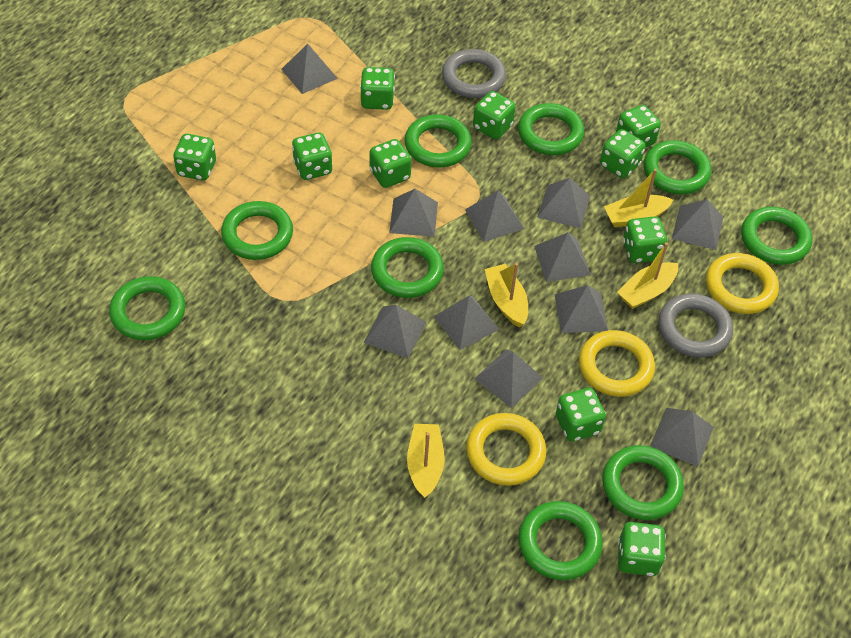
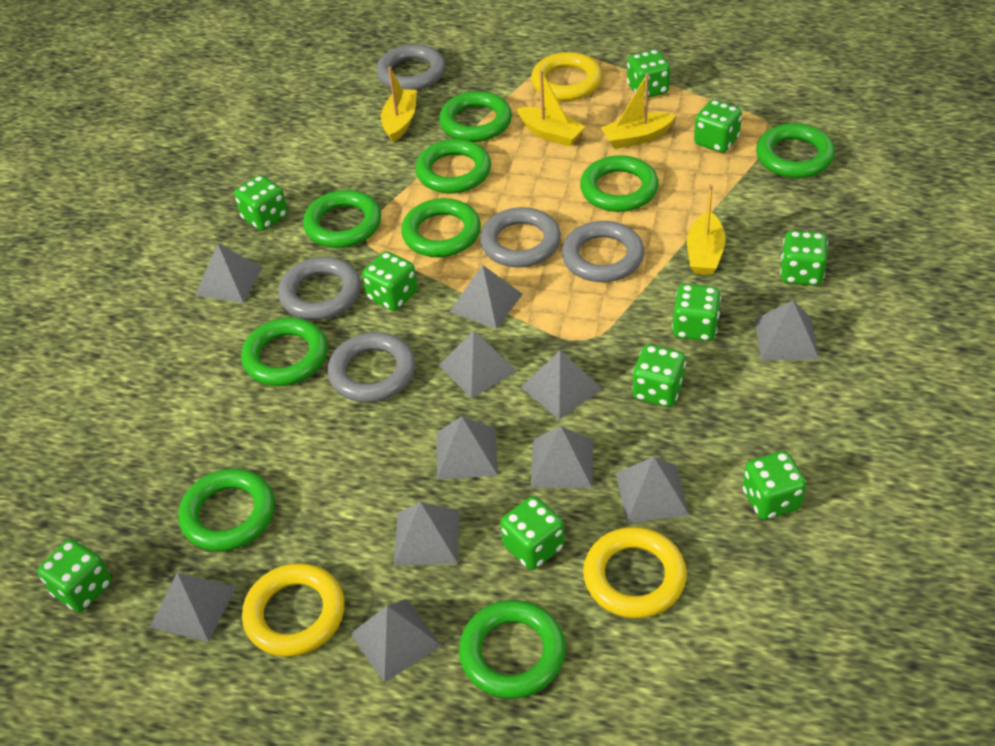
grey ring: [442,49,506,98] [658,293,733,357] = 2 -> [278,257,361,320] [328,332,415,403] [376,44,446,91] [480,207,561,267] [562,221,644,282] = 5

